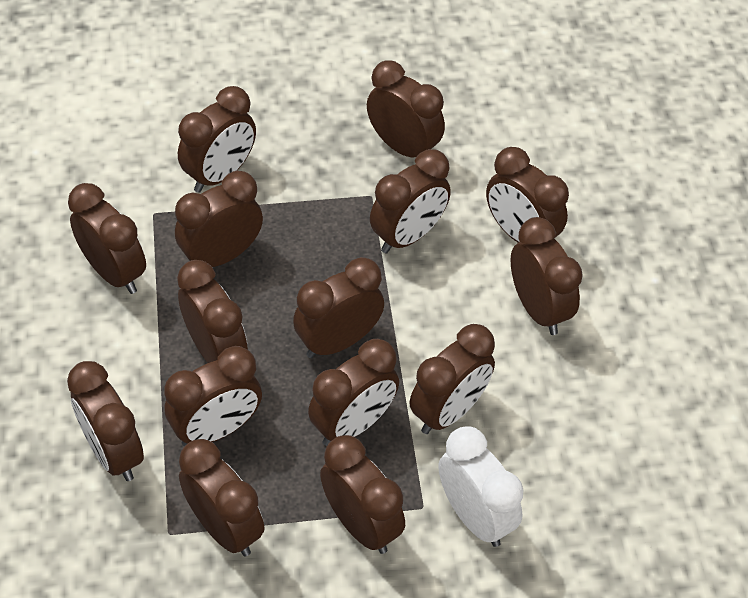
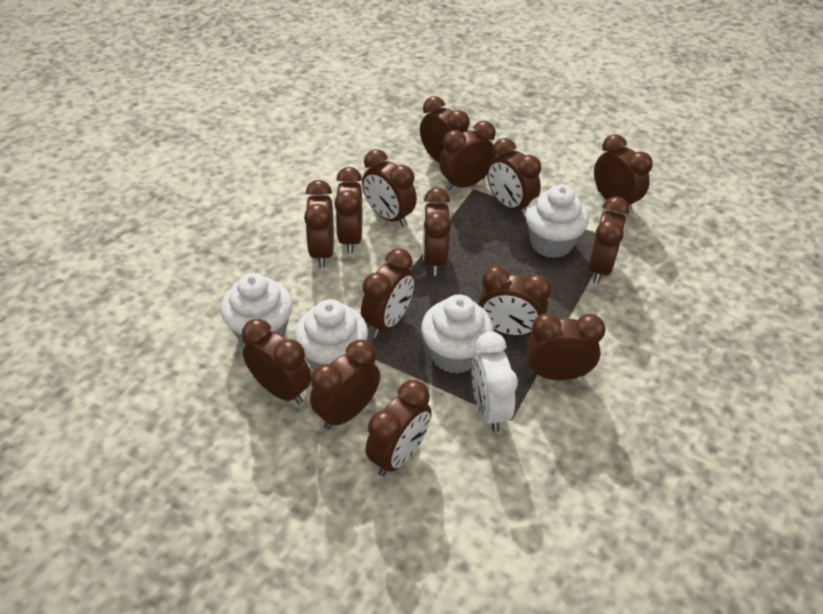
white cupcake: none = 0 -> [221,273,292,346] [295,299,368,371] [421,294,494,374] [525,185,589,258] = 4

